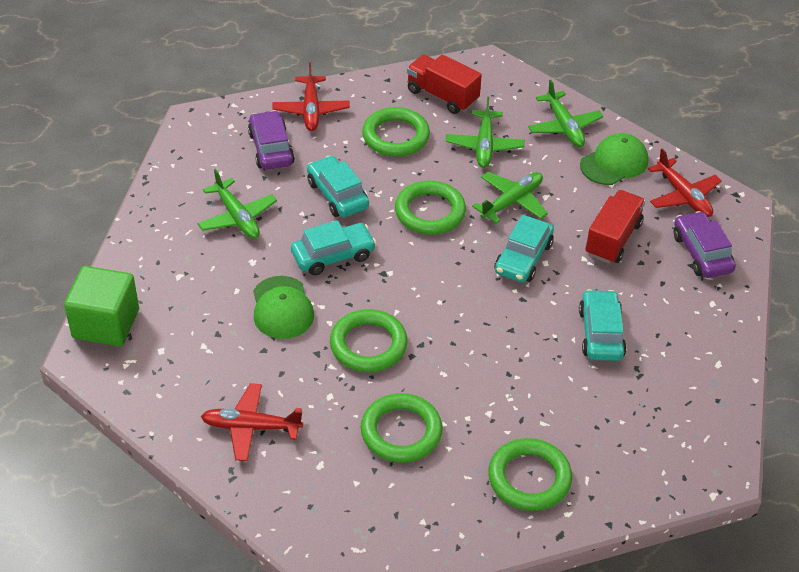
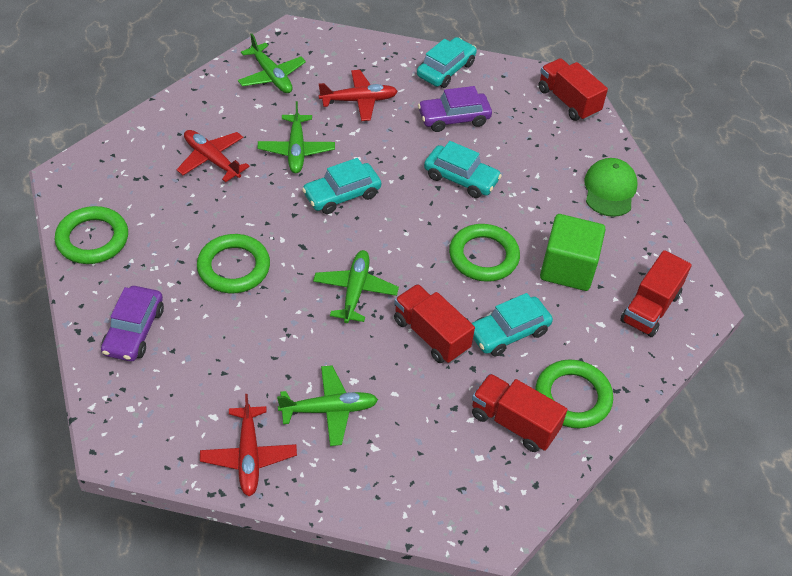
green cap: [253,276,314,339] [580,133,648,185] = 2 -> [584,158,638,217] = 1
green ring: [330,309,407,372] [361,393,443,463] [362,107,430,157] [395,181,466,235] [488,438,572,511] = 5 -> [55,206,128,264] [197,234,270,293] [449,224,520,282] [535,359,613,428] = 4
red truck: [407,55,482,114] [586,190,645,264] = 2 -> [394,284,475,363] [472,374,567,452] [539,58,608,121] [620,250,692,337] = 4

